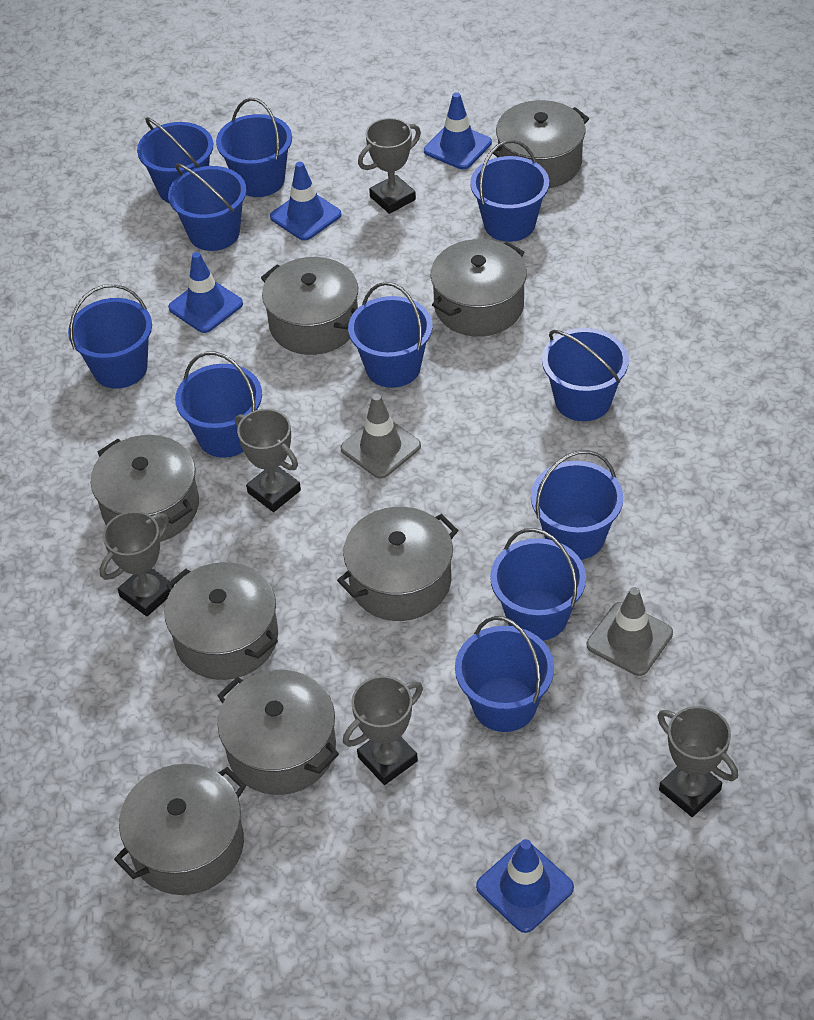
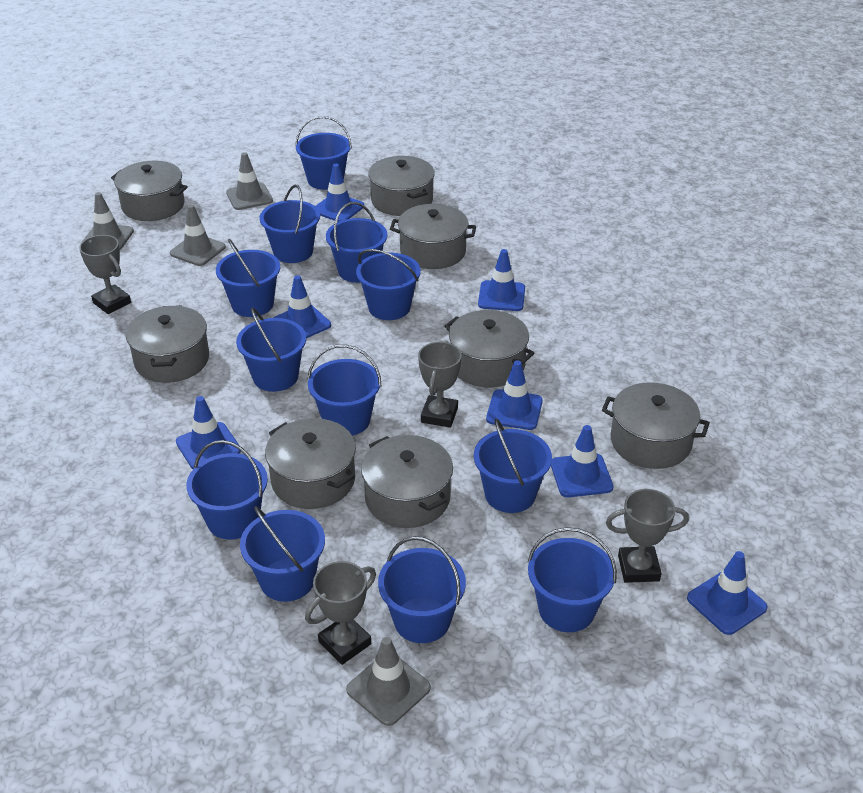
blue bucket: [68,284,152,389] [137,117,213,203] [168,163,246,251] [175,352,262,458] [216,98,292,197] [348,282,433,388] [455,616,554,732] [470,140,549,242] [490,528,586,641] [531,450,623,560] [542,328,629,421] = 11 -> [186,440,268,540] [216,239,280,317] [236,308,306,392] [240,506,325,602] [260,185,320,263] [295,116,352,190] [307,344,382,436] [326,202,388,283] [356,249,421,320] [378,536,466,643] [474,418,552,513] [528,527,617,632] = 12
blue traffic cone: [168,252,243,333] [270,162,341,241] [424,92,492,170] [476,839,574,933] = 4 -> [176,396,241,469] [273,275,331,338] [315,164,364,222] [478,249,525,311] [486,360,543,430] [551,425,613,497] [687,551,768,635] = 7
grey traffic cone: [341,394,421,479] [587,587,673,676] = 2 -> [81,192,134,250] [170,204,226,266] [226,152,273,210] [346,637,431,726] = 4
grey trophy: [100,511,174,616] [235,409,301,512] [343,676,423,785] [358,118,421,214] [658,706,738,817] = 5 -> [79,235,131,314] [305,561,376,665] [418,341,462,428] [606,489,689,583] = 4

